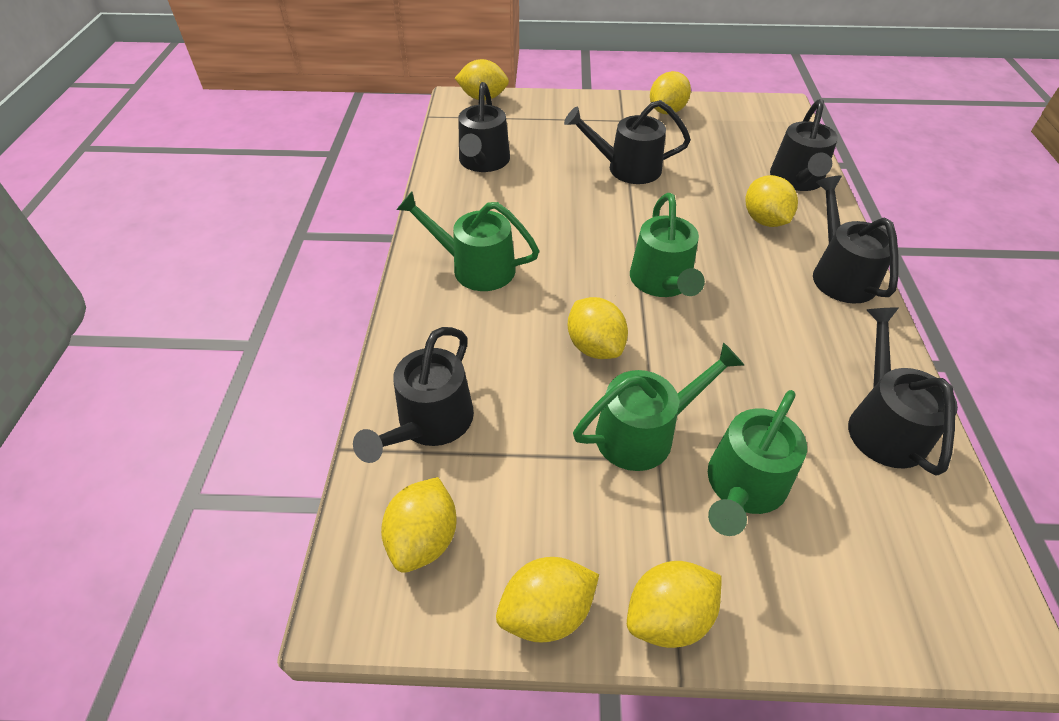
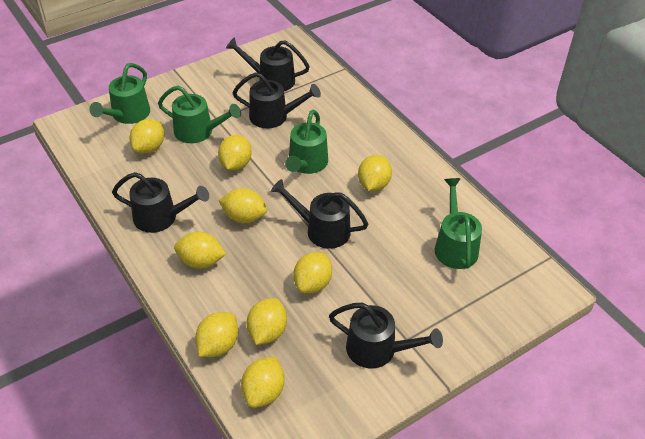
black watering can: [353,327,474,463] [458,82,510,172] [564,100,691,184] [770,99,838,191] [813,176,899,304] [848,307,958,475] = 6 -> [112,172,209,233] [226,37,310,91] [233,72,321,128] [271,179,368,249] [329,303,443,369] = 5
yellow lemon: [381,477,456,573] [455,59,509,100] [496,557,599,642] [568,297,628,359] [627,561,722,648] [650,71,691,114] [746,175,798,227] = 7 -> [129,119,164,154] [174,231,226,269] [195,312,238,357] [218,135,252,171] [219,188,267,223] [241,357,284,408] [247,298,287,345] [293,252,332,294] [358,155,392,191] = 9

